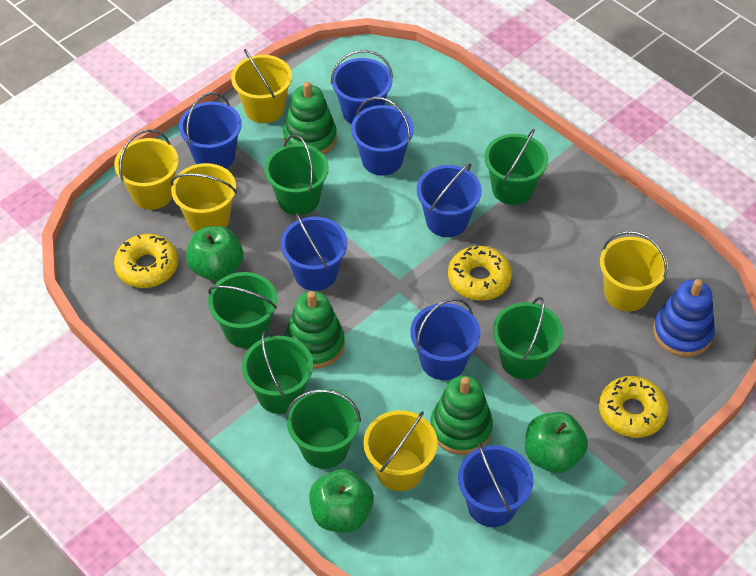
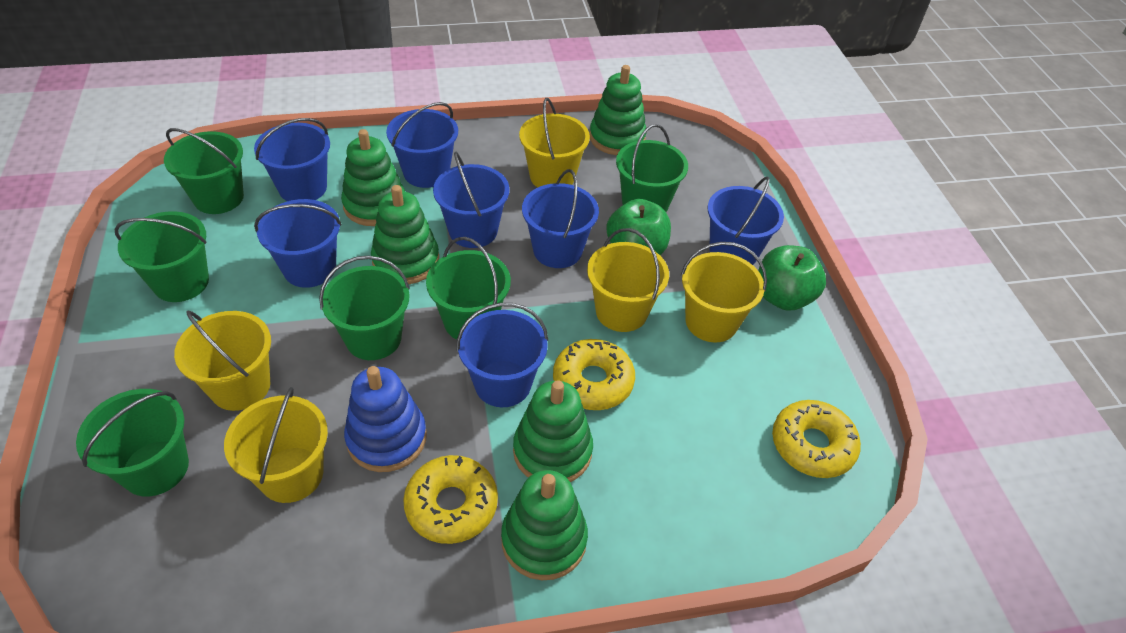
green apple: [186,226,243,281] [309,469,374,532] [525,412,588,473] = 3 -> [606,199,671,255] [758,245,826,311] = 2
green stacking toy: [283,82,337,154] [285,291,345,369] [430,376,493,455] = 3 -> [341,129,405,226] [371,185,439,284] [501,470,588,580] [513,380,593,482] [589,65,647,155] = 5

